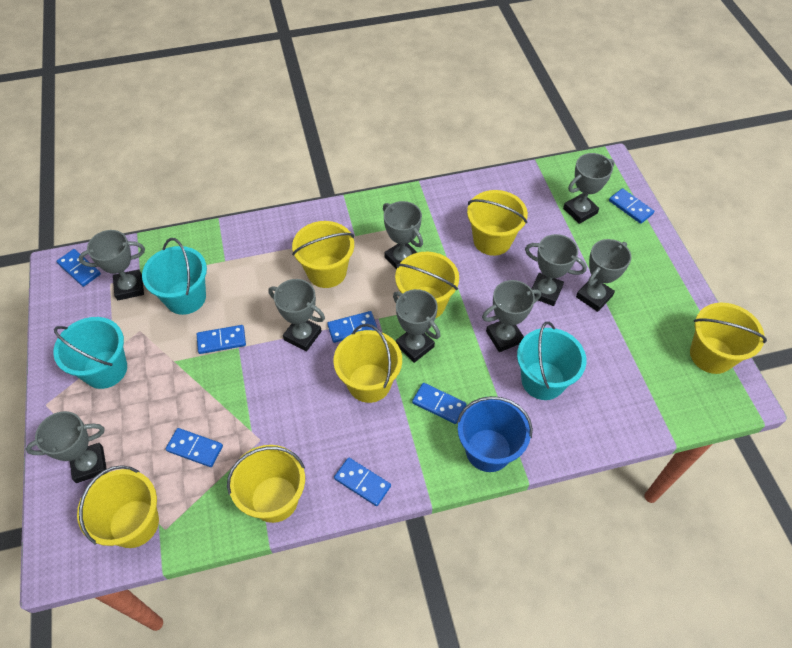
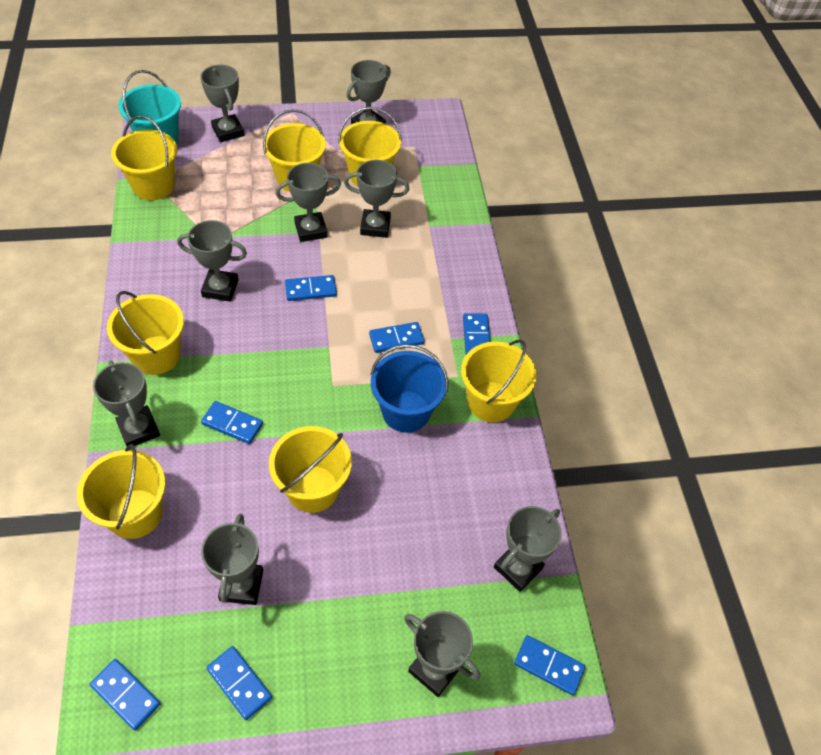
turquoise bucket: [53,317,127,389] [142,238,207,315] [517,322,587,400] = 3 -> [118,70,181,144] = 1

